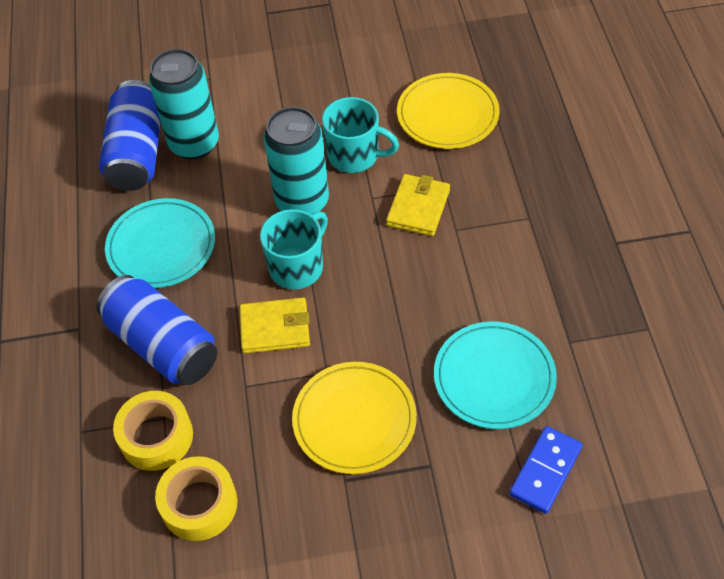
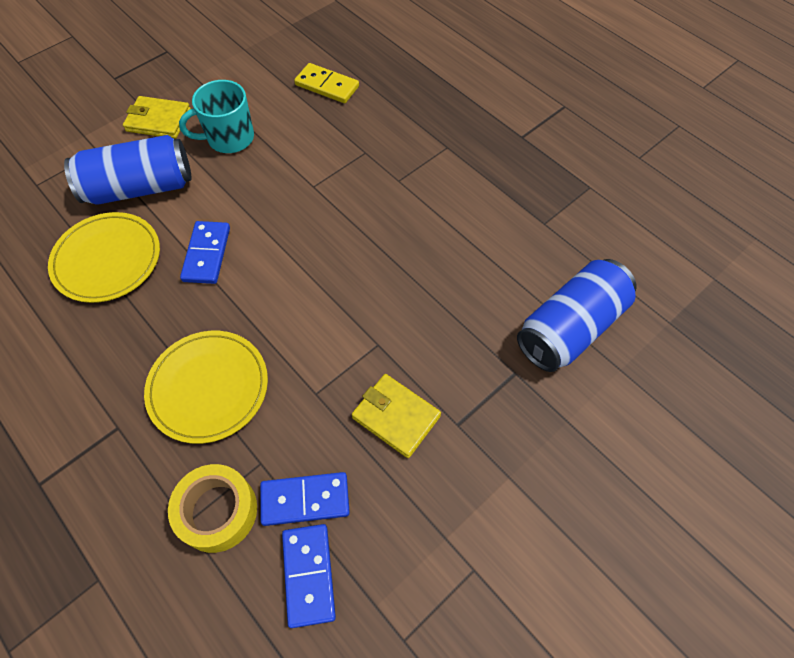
blue domino: [509,426,583,514] = 1 -> [180,221,230,284] [260,472,350,526] [282,524,336,628] = 3
turquoise can: [149,49,219,159] [264,107,329,214] = 2 -> none = 0
turquoise mug: [260,209,328,289] [322,97,399,173] = 2 -> [179,80,254,153] = 1
turquoise plate: [105,198,215,288] [434,322,557,429] = 2 -> none = 0
yellow domino: none = 0 -> [294,63,359,103] = 1
yellow tape: [113,391,193,471] [155,456,237,541] = 2 -> [168,464,257,553] = 1

